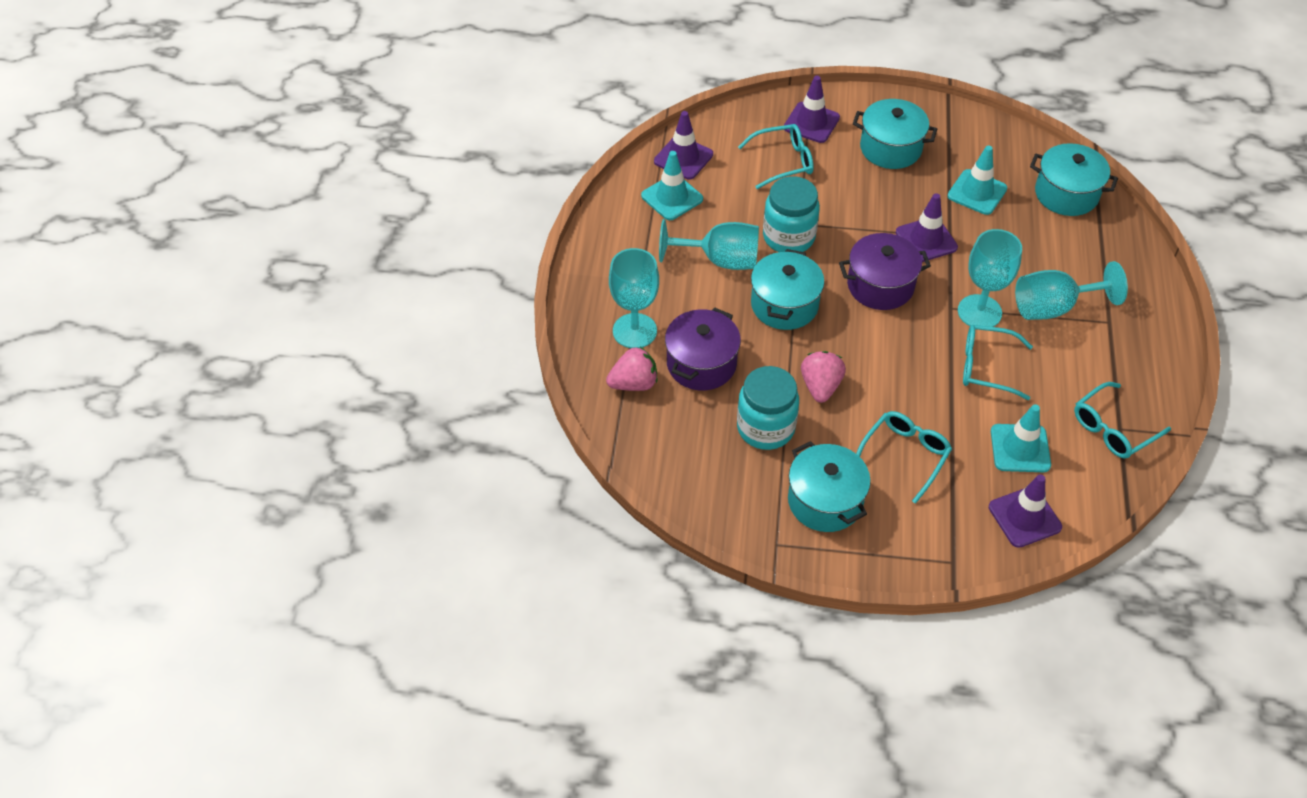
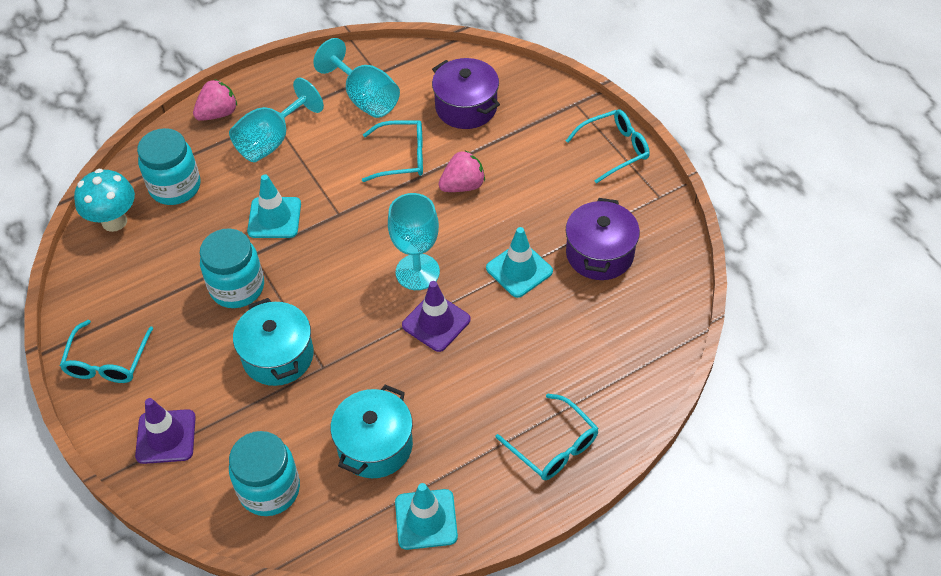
purple traffic cone: [654,111,713,179] [784,76,840,143] [896,193,958,262] [989,474,1062,548] = 4 -> [135,398,196,464] [402,281,471,352] = 2
turquoise goblet: [609,248,659,348] [659,219,759,270] [958,229,1022,327] [1015,261,1128,320] = 4 -> [229,77,324,162] [313,38,400,118] [388,193,440,290] = 3
turquoise jar: [737,366,799,450] [763,176,820,252] = 2 -> [137,128,200,205] [200,228,264,308] [229,431,300,516] = 3
turquoise mushroom: none = 0 -> [74,169,135,232] = 1
turquoise pot: [751,249,824,330] [788,441,871,532] [853,99,937,169] [1030,143,1118,216] = 4 -> [233,298,314,386] [330,385,413,478] = 2

